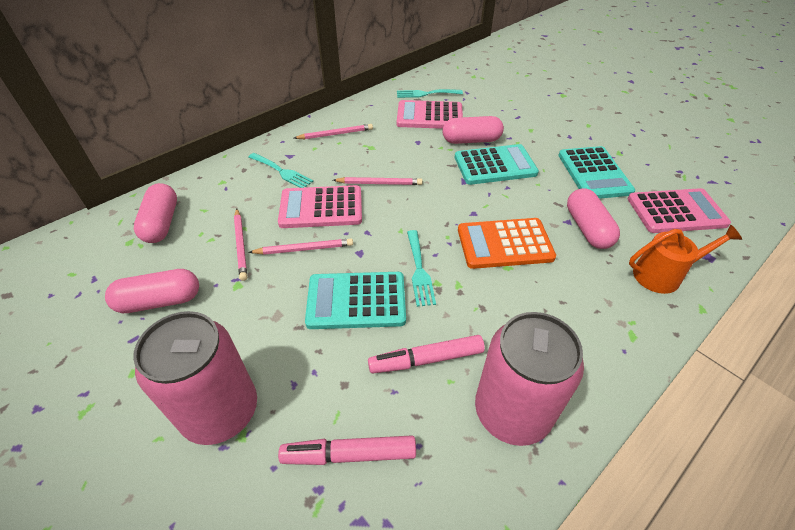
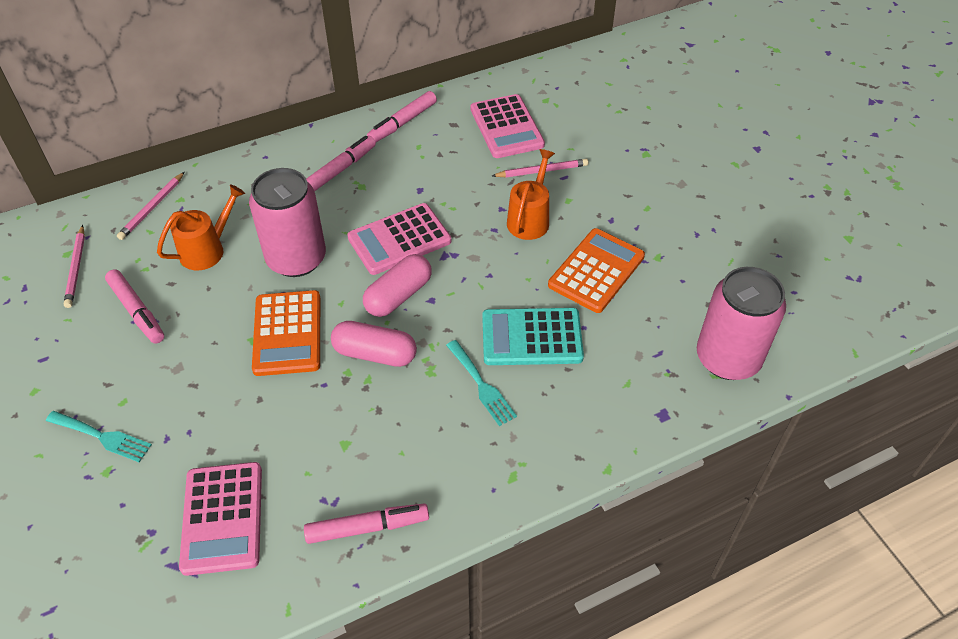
orange calculator: [458,218,556,269] = 1 -> [252,290,320,376] [548,228,645,313] = 2
orange watering can: [629,225,742,294] = 1 -> [157,184,245,270] [507,149,555,240] = 2
pink capsule: [105,269,199,313] [134,183,177,243] [443,116,504,144] [567,188,620,249] = 4 -> [331,321,417,367] [363,254,432,317] = 2
pink marker: [278,435,416,465] [368,335,485,373] = 2 -> [105,269,164,344] [304,504,429,544] [306,136,376,191] [367,91,437,142] = 4
pink pencil: [234,209,247,281] [248,239,353,255] [294,124,373,139] [333,177,423,185] = 4 -> [64,225,85,308] [117,172,184,240] [492,159,588,177] = 3
turquoise calculator: [305,272,406,329] [455,144,539,185] [558,146,635,199] = 3 -> [482,308,584,365] = 1
turquoise fork: [248,153,313,188] [397,89,463,98] [407,230,436,307] = 3 -> [46,411,152,462] [446,340,517,426] = 2

